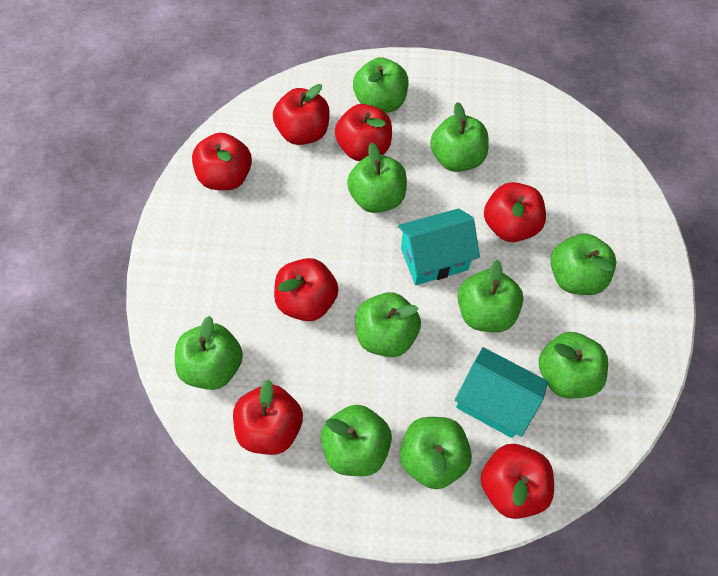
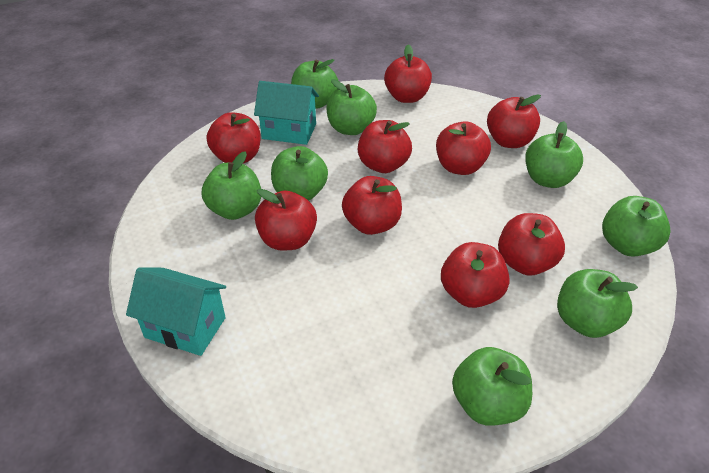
green apple: [175,316,243,390] [321,405,392,476] [347,143,407,213] [353,57,408,113] [355,292,421,357] [400,417,472,489] [430,102,489,172] [457,260,524,332] [539,332,608,399] [550,233,616,295] = 10 -> [202,151,261,220] [271,146,328,201] [291,59,338,109] [326,79,377,135] [452,347,532,426] [525,121,583,188] [557,269,638,338] [602,196,671,257] = 8
red apple: [192,133,252,190] [233,379,303,455] [273,84,330,145] [274,258,339,321] [335,104,392,161] [480,444,554,519] [484,182,546,242] = 7 -> [207,112,261,164] [255,189,317,250] [342,176,402,235] [358,120,412,173] [384,45,432,103] [436,121,491,175] [441,242,510,308] [487,94,541,148] [498,213,565,275] = 9

